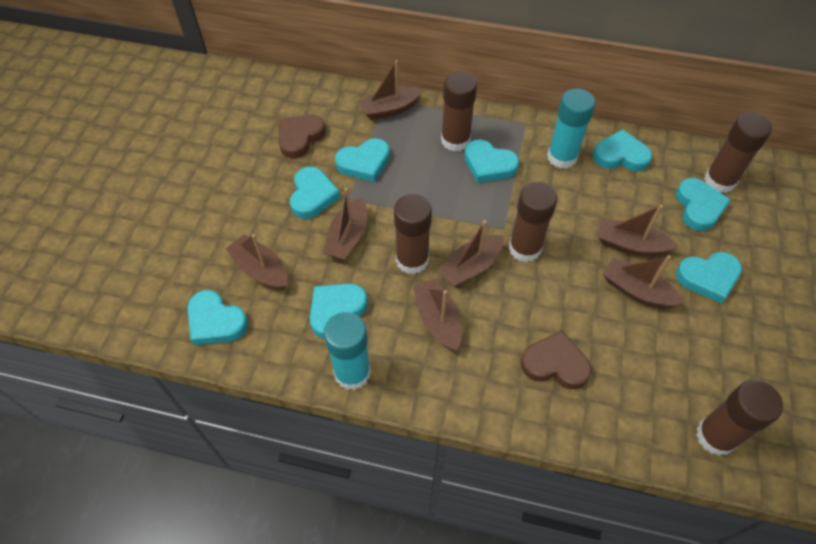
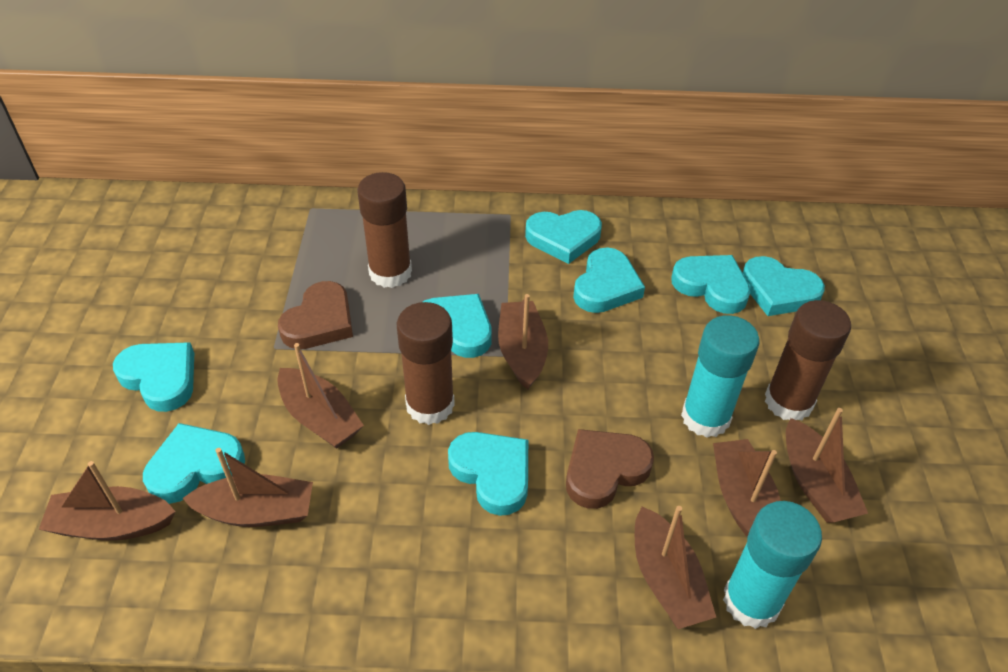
brown glue stick: [394,194,432,274] [441,72,477,152] [509,182,558,262] [696,380,783,456] [704,113,772,193] = 5 -> [357,172,412,288] [397,302,455,425] [765,300,851,420] = 3

